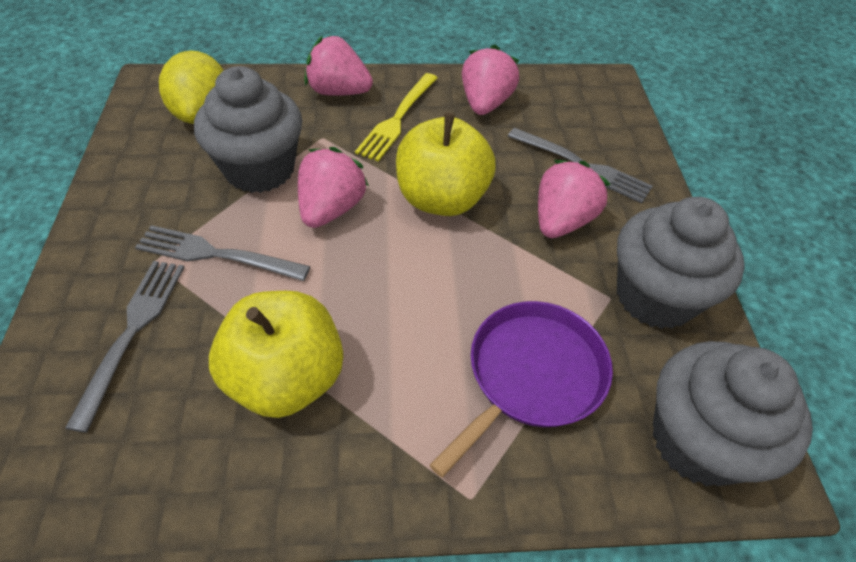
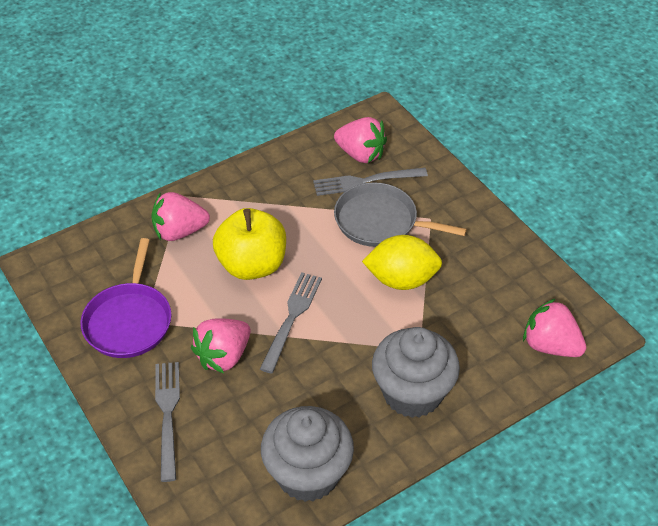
grey cupcake: [194,66,303,193] [617,197,745,329] [652,341,813,486] = 3 -> [261,406,354,502] [372,327,460,418] = 2
grey pan: none = 0 -> [334,182,467,247] = 1
yellow apple: [209,291,343,418] [396,113,496,216] = 2 -> [213,208,286,280] = 1
yellow fork: [355,73,437,162] = 1 -> none = 0

